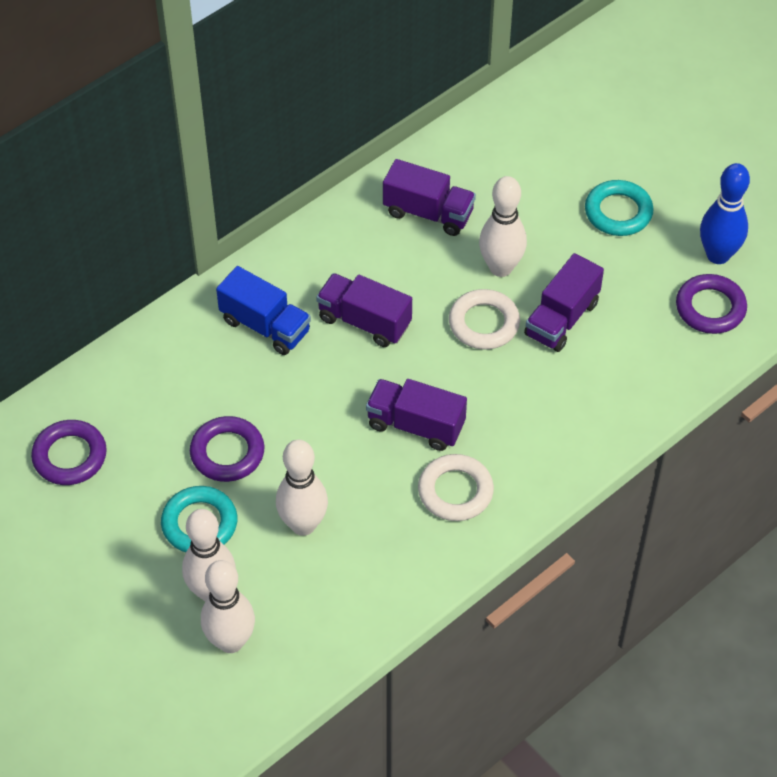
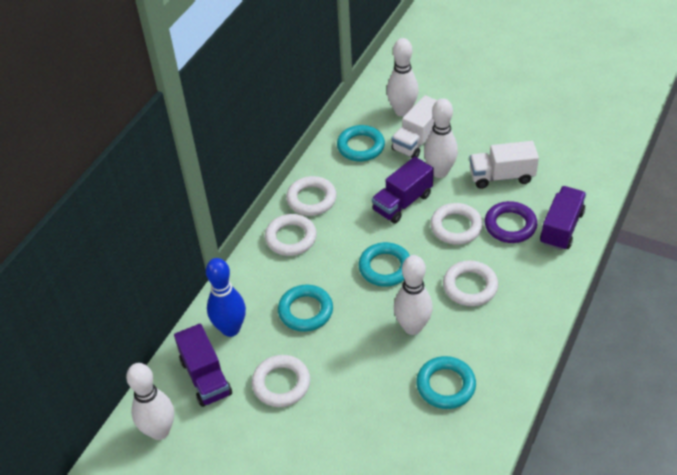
blue truck: [216,266,311,355] = 1 -> none = 0
purple ring: [31,420,107,485] [190,416,264,482] [676,274,747,334] = 3 -> [485,201,537,243] = 1
purple truck: [316,273,412,347] [366,379,467,451] [383,159,476,236] [524,253,604,352] = 4 -> [174,324,232,407] [372,156,434,224] [540,186,586,251] = 3
turquoise ring: [161,486,237,552] [585,180,653,236] = 2 -> [278,285,333,332] [337,125,385,161] [358,242,410,287] [416,356,476,409] = 4
white ring: [418,454,494,521] [449,289,520,349] = 2 -> [252,355,310,407] [265,214,317,256] [286,176,337,216] [430,203,483,245] [443,260,498,306] = 5
white truck: none = 0 -> [392,95,437,158] [469,141,539,189] = 2

